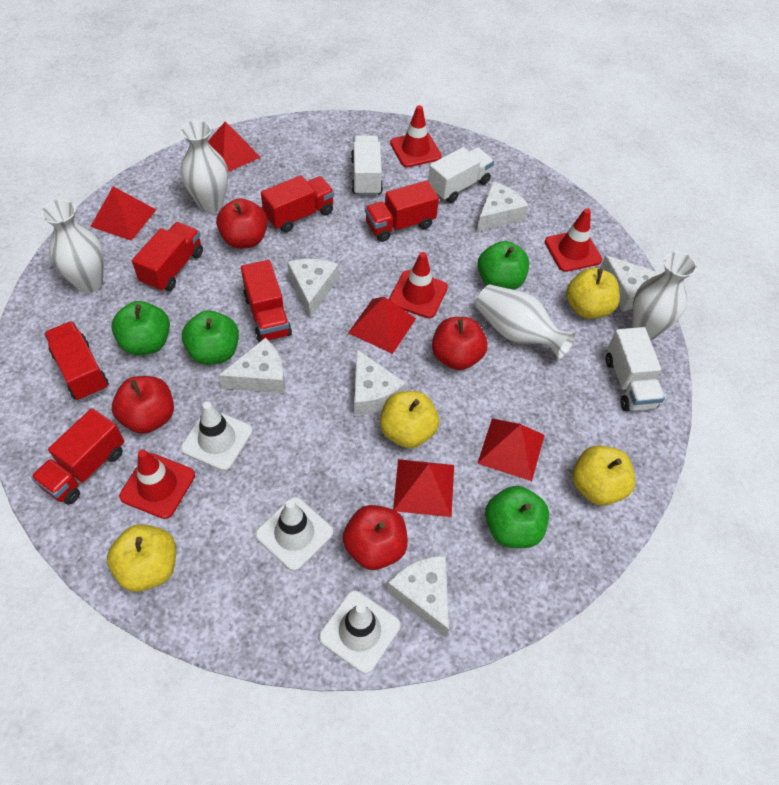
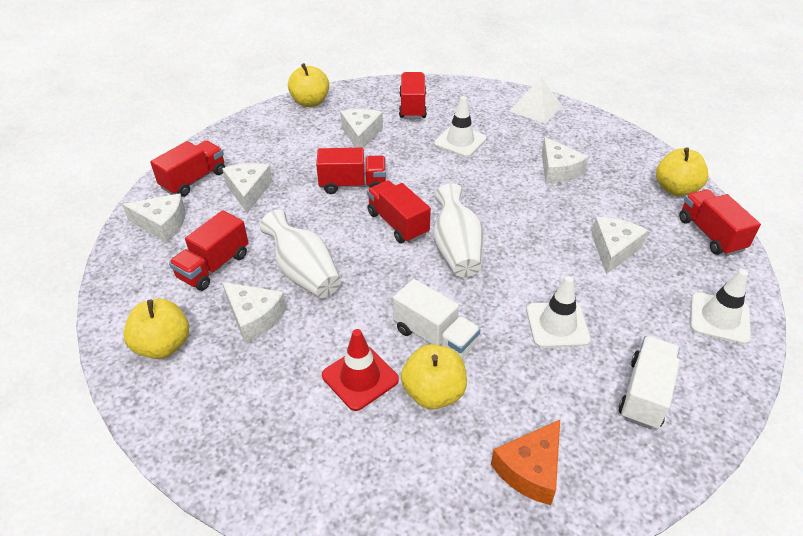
green apple: [111,301,170,355] [182,311,239,365] [478,241,529,290] [485,486,549,548] = 4 -> none = 0
orange cheese: none = 0 -> [491,420,560,505] = 1
red apple: [112,376,174,434] [216,198,268,249] [343,505,408,570] [432,317,487,370] = 4 -> none = 0
red pyramid: [90,186,156,241] [208,121,261,172] [348,297,416,354] [393,459,454,517] [477,418,545,481] = 5 -> none = 0
red traffic cone: [119,450,195,519] [389,252,448,318] [390,105,442,167] [545,208,602,272] = 4 -> [322,329,399,411] = 1
white pyramid: none = 0 -> [510,77,562,124] = 1
white truck: [351,135,383,196] [428,147,494,203] [606,327,665,411] = 3 -> [393,279,481,358] [619,336,680,429] = 2
white vase: [41,199,104,293] [181,120,228,213] [476,285,576,359] [632,252,697,340] = 4 -> [260,209,341,298] [434,183,484,277] = 2

